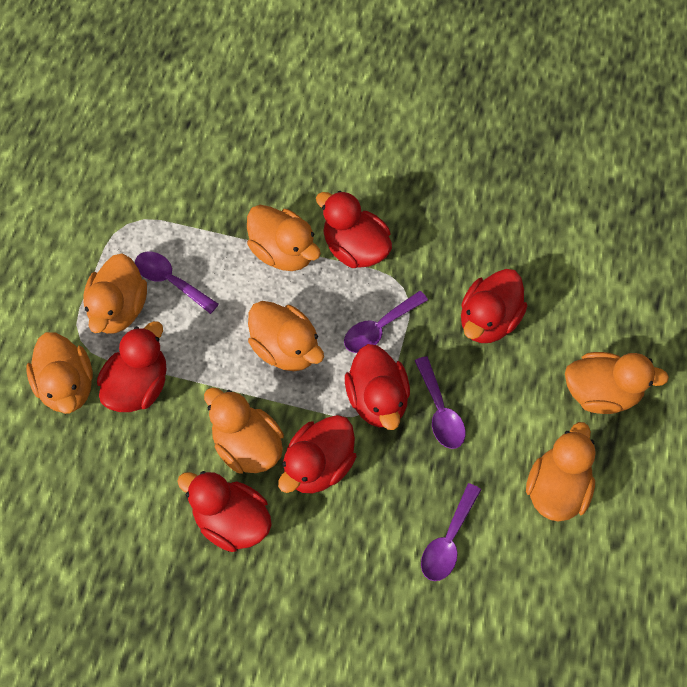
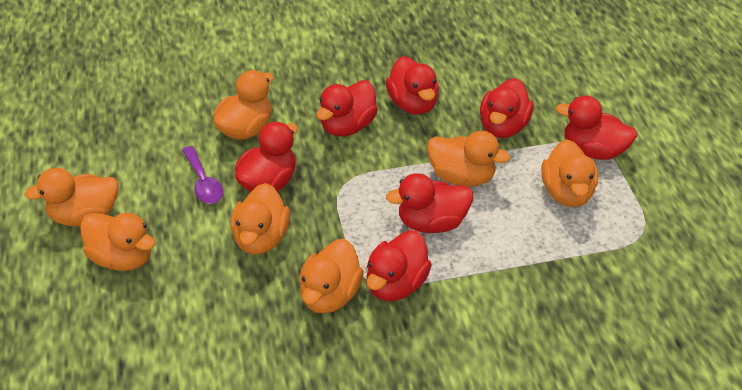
purple spoon: [135,252,219,314] [344,291,428,353] [415,356,465,449] [421,483,481,581] = 4 -> [182,146,223,204] = 1
red duck: [97,321,167,412] [177,471,272,552] [278,415,357,494] [316,191,392,268] [345,344,410,430] [461,269,527,343] = 6 -> [235,122,298,192] [316,80,378,137] [366,230,432,301] [386,56,439,115] [386,173,473,233] [480,78,534,138] [556,95,637,160] = 7

